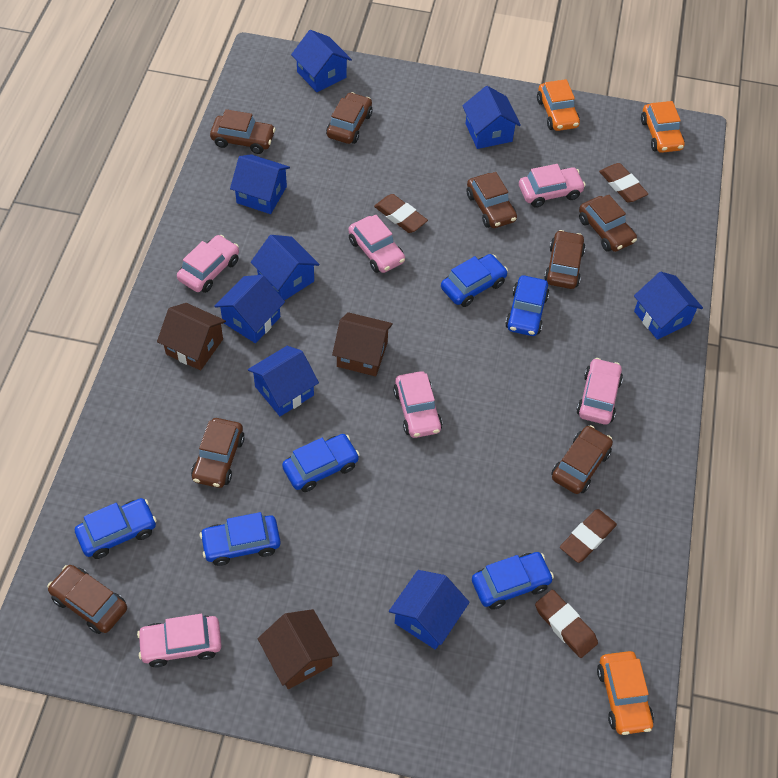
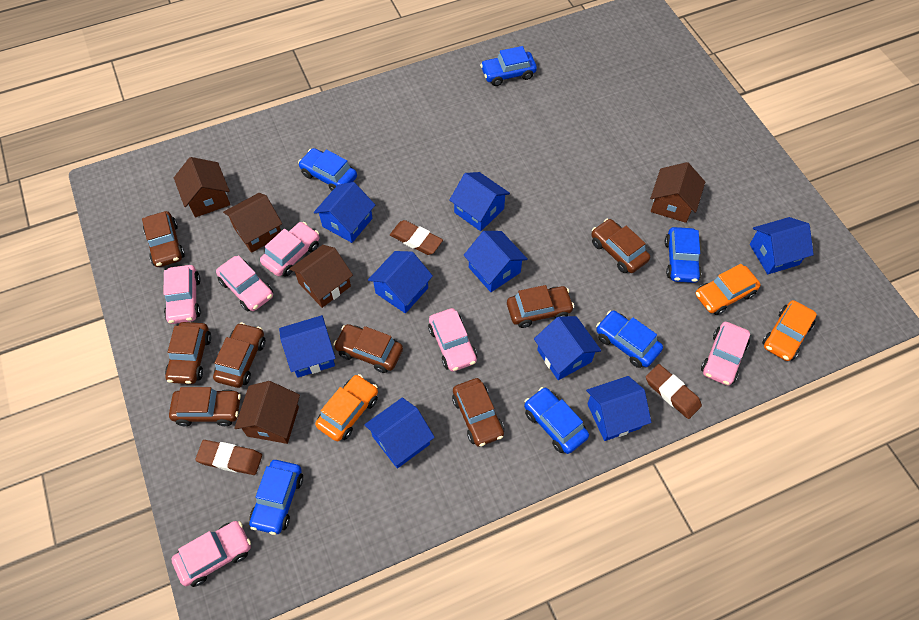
blue house: [214,275,285,343] [230,154,290,214] [248,346,319,416] [251,235,320,301] [291,30,352,92] [389,570,470,650] [462,86,521,149] [634,272,703,340] = 8 -> [279,315,336,378] [314,182,375,243] [364,397,435,469] [368,251,433,313] [449,172,510,231] [464,231,528,292] [534,316,601,380] [586,376,651,441] [750,217,814,274] = 9
brown eraser: [374,194,428,233] [535,590,598,658] [560,509,617,563] [599,163,648,203] = 4 -> [195,440,262,475] [390,220,443,255] [646,364,702,419] = 3
brown house: [157,303,226,370] [258,609,339,689] [332,312,393,376] = 3 -> [174,157,230,217] [223,193,282,253] [234,381,300,444] [289,245,353,308] [650,162,705,223] = 5

